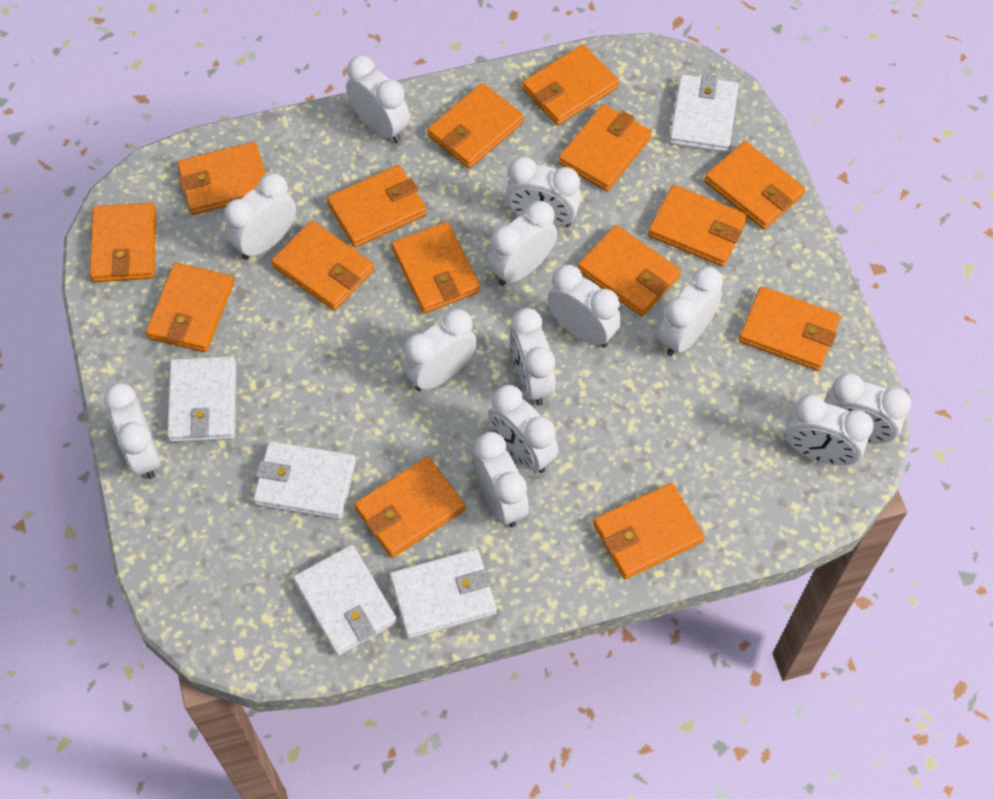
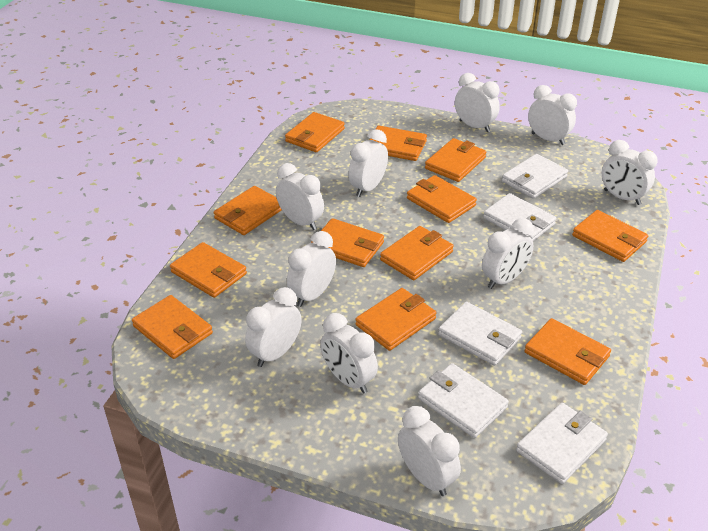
orange wallet: [90,202,156,282] [146,263,234,352] [177,142,266,215] [271,220,374,310] [327,165,427,248] [354,456,465,558] [391,222,480,313] [427,83,524,168] [522,44,619,125] [558,104,652,191] [578,225,681,316] [593,483,705,579] [648,185,748,266] [704,141,805,229] [739,286,841,371] = 15 -> [132,295,213,359] [170,242,247,298] [214,186,282,235] [285,112,345,152] [311,218,384,267] [356,288,436,351] [369,125,427,161] [380,226,454,280] [407,175,477,223] [425,138,486,182] [524,318,611,385] [572,210,648,262] = 12
white clock: [104,383,161,479] [224,173,296,260] [346,56,410,143] [402,309,477,391] [473,432,529,527] [487,201,557,286] [488,385,559,473] [505,157,581,227] [510,308,556,406] [547,265,621,348] [658,266,723,356] [785,395,874,465] [825,373,911,444] = 13 -> [245,287,302,367] [276,163,324,230] [287,231,336,307] [320,313,378,394] [348,129,388,197] [398,406,461,496] [455,73,500,132] [482,218,534,289] [528,85,577,145] [602,140,658,205] = 10

